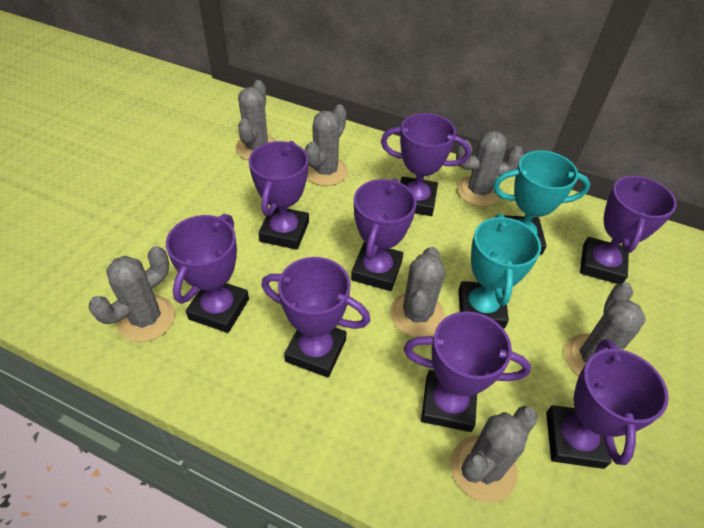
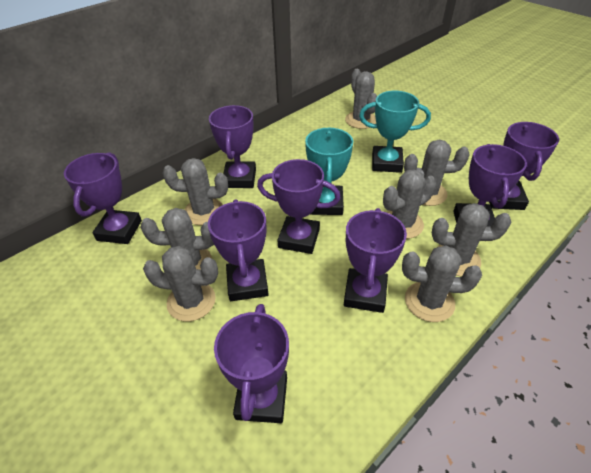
grey cactus: [89,246,175,342] [235,80,276,160] [305,104,348,186] [390,247,445,337] [451,406,538,502] [456,131,524,207] [564,282,646,376] = 7 -> [141,208,214,270] [143,246,218,322] [162,158,228,225] [345,69,377,129] [383,169,436,239] [402,245,482,322] [404,140,470,206] [432,203,511,276] = 8

